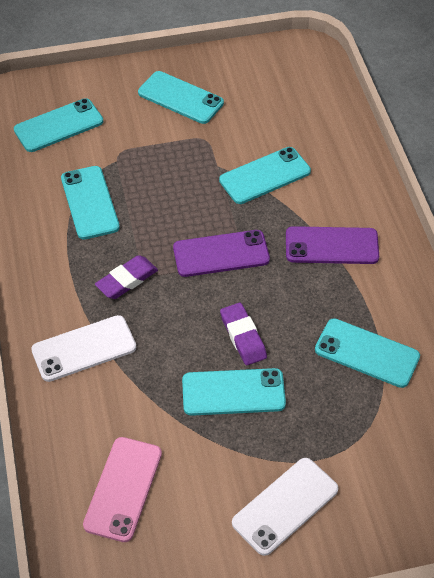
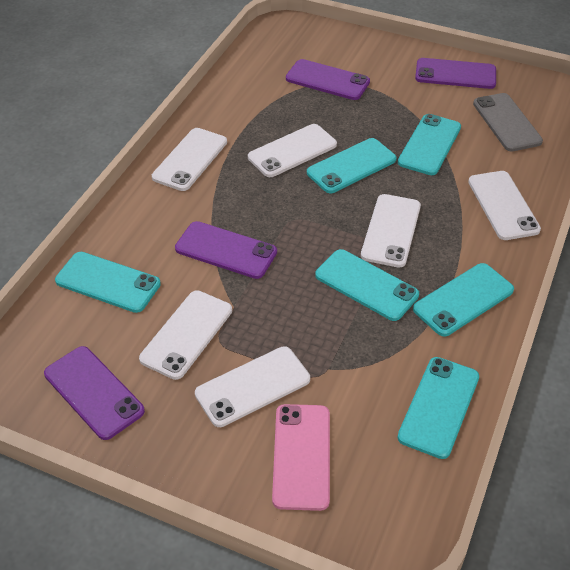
grey phone: none = 0 -> [473,93,543,151] = 1
purple eraser: [95,255,158,299] [220,303,267,365] = 2 -> none = 0
purple phone: [173,230,270,277] [286,226,379,264] = 2 -> [44,346,145,440] [175,221,277,279] [286,59,370,100] [415,58,496,89] = 4
white phone: [31,315,136,382] [232,458,338,556] = 2 -> [139,290,232,380] [152,128,227,191] [195,346,310,427] [248,124,337,177] [361,194,421,268] [468,171,541,240] = 6

